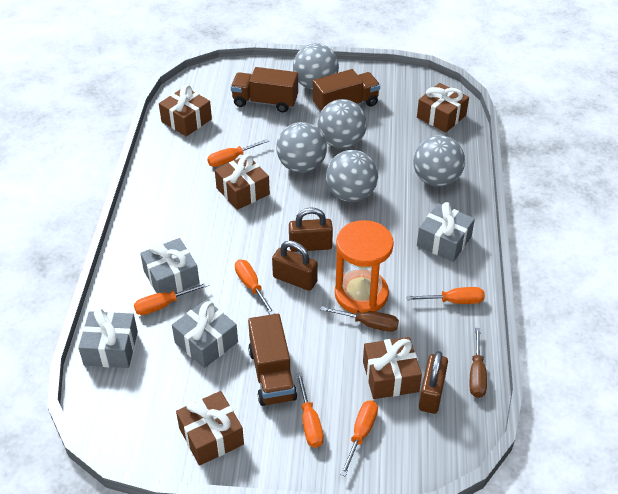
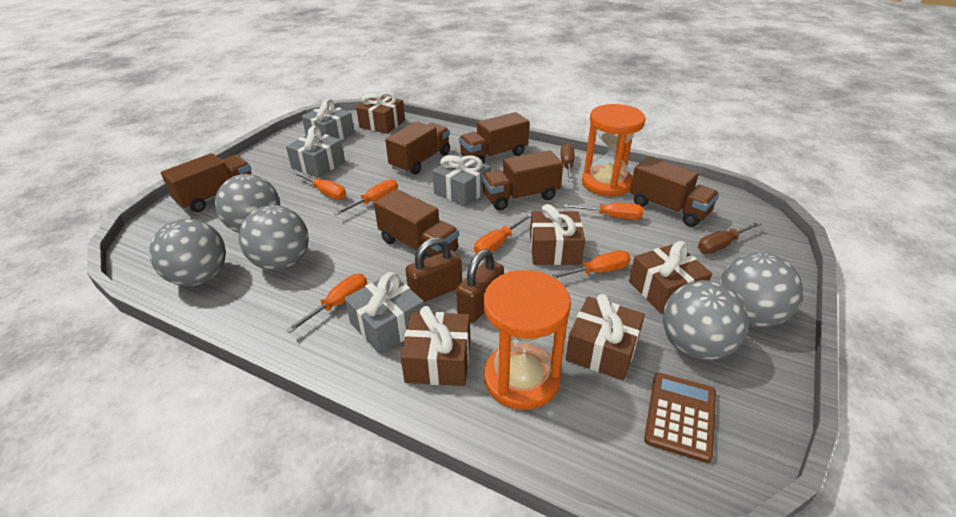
brown calculator: none = 0 -> [644,373,716,463] = 1
brown padlock: [272,241,318,291] [289,207,333,252] [419,351,448,414] = 3 -> [405,237,462,302] [456,249,504,323] = 2
brown truck: [231,67,298,113] [248,314,297,406] [313,69,380,113] = 3 -> [161,153,252,212] [374,189,459,260] [385,121,450,175] [459,112,530,164] [481,150,563,210] [630,156,719,227] = 6
orange hourglass: [335,220,394,314] = 1 -> [484,270,571,410] [582,104,646,197] = 2

